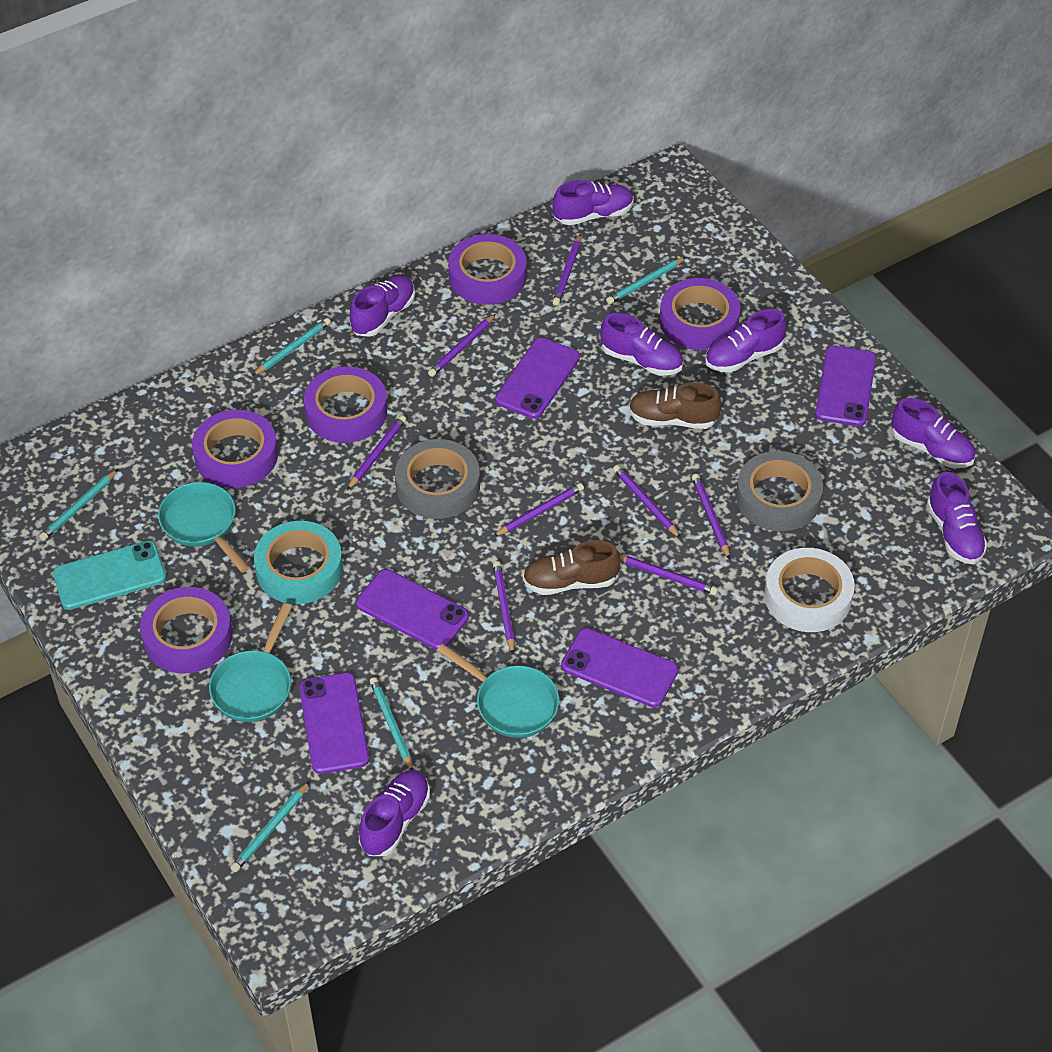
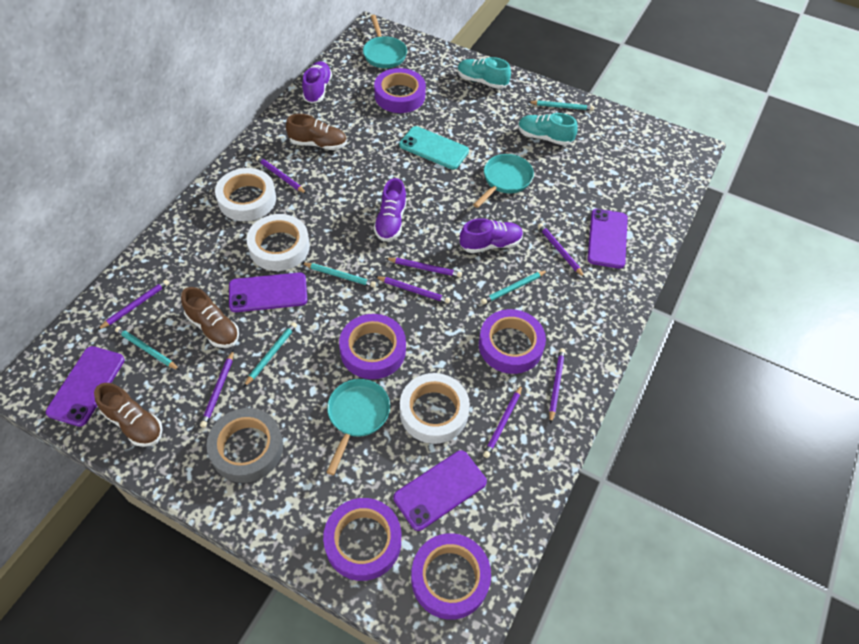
brown shoe: [523,540,620,595] [628,382,722,429] = 2 -> [94,383,163,447] [181,287,239,348] [286,114,347,150] = 3
grey tape: [395,439,480,519] [736,451,823,531] = 2 -> [207,408,283,483] = 1
purple phone: [299,672,369,774] [356,569,469,650] [495,338,580,419] [561,628,678,707] [815,346,876,426] = 5 -> [46,346,125,427] [229,273,307,312] [393,450,487,531] [587,209,628,269] = 4
purple shoe: [350,275,415,337] [359,770,430,856] [552,180,634,225] [600,313,683,376] [705,309,786,373] [892,398,975,468] [927,472,987,564] = 7 -> [302,61,332,104] [374,178,407,241] [460,218,523,253] = 3
turquoise shoe: none = 0 -> [457,57,511,89] [518,113,578,146] = 2
turquoise tape: [254,521,343,604] = 1 -> none = 0
white tape: [764,548,855,632] = 1 -> [215,168,276,221] [246,214,310,271] [400,373,470,444] = 3

